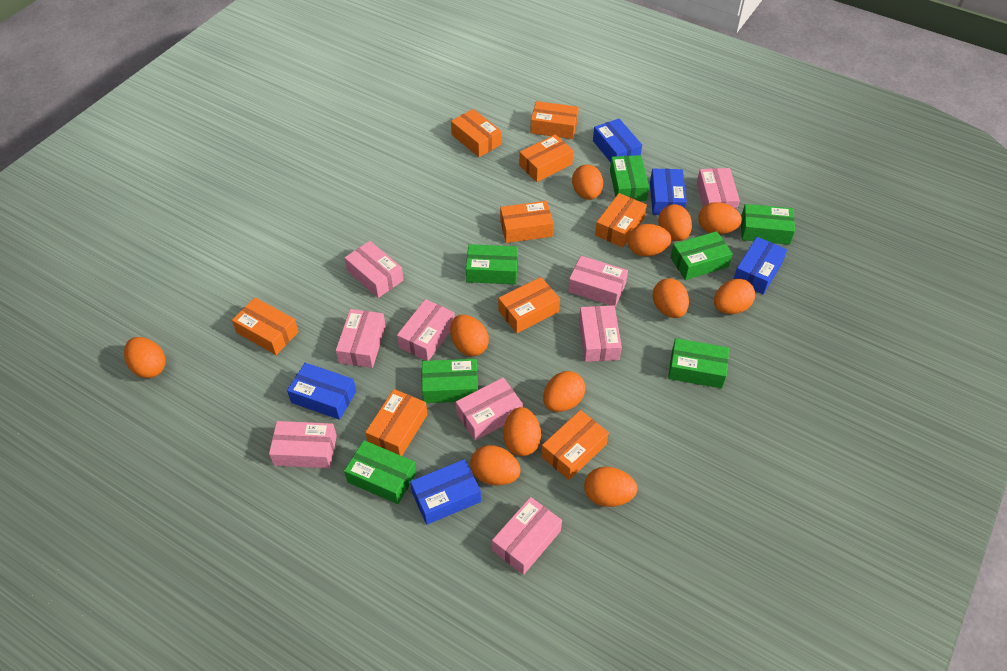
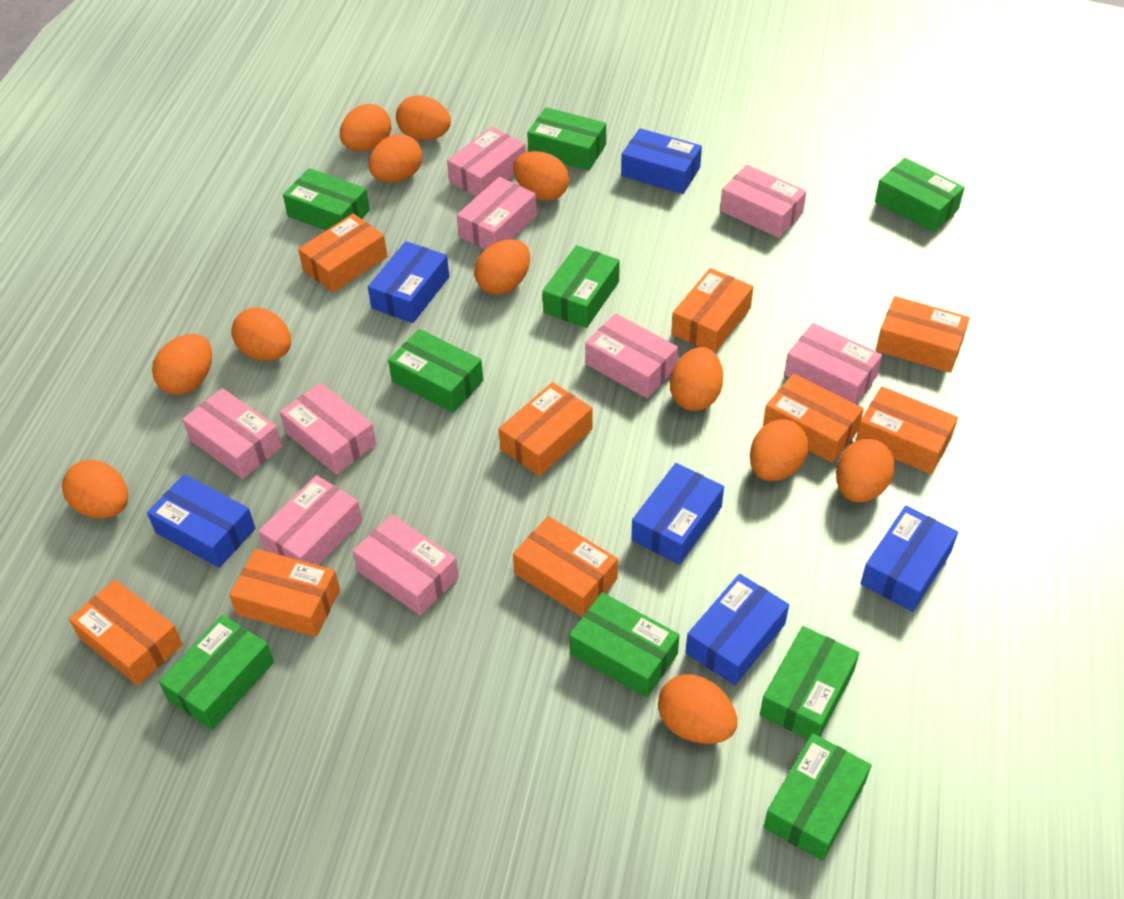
blue box: [287,363,356,420] [410,459,481,525] [593,119,642,162] [650,169,687,215] [734,237,787,295] = 5 -> [147,474,255,568] [368,241,449,323] [621,128,702,194] [631,463,724,565] [686,574,789,685] [860,506,958,612] = 6
green box: [344,440,416,504] [422,359,478,403] [466,244,518,284] [610,155,649,201] [668,338,729,389] [670,231,733,280] [741,204,795,245] = 7 -> [159,615,274,730] [283,168,370,231] [388,329,483,413] [527,107,606,171] [542,245,620,328] [569,592,679,698] [760,626,859,739] [764,733,871,861] [875,158,965,232] = 9

